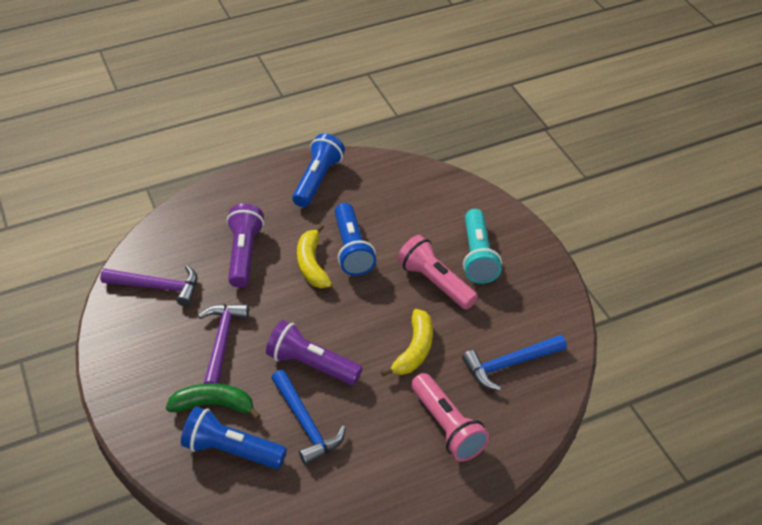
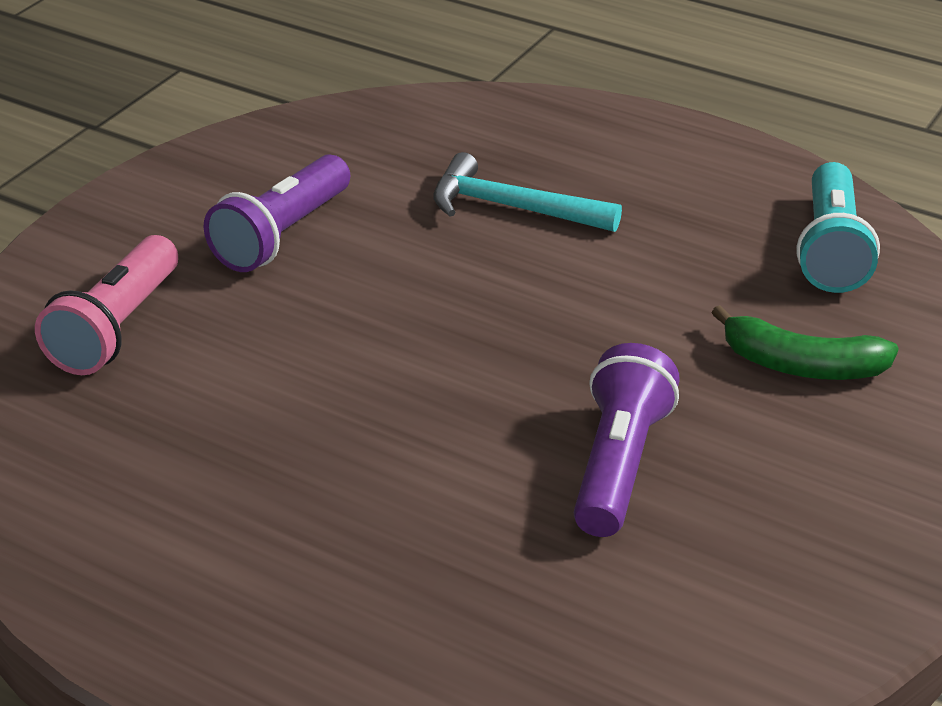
blue flashlight: [181,407,287,469] [292,133,345,207] [335,203,376,276] = 3 -> none = 0
blue hammer: [271,370,346,465] [462,335,567,391] = 2 -> none = 0
pink flashlight: [397,235,478,310] [411,373,489,462] = 2 -> [35,235,178,375] = 1
purple hammer: [100,265,198,307] [198,304,249,384] = 2 -> none = 0
turquoise hammer: none = 0 -> [433,152,622,232] = 1
yellow banana: [297,224,332,288] [381,309,433,377] = 2 -> none = 0

